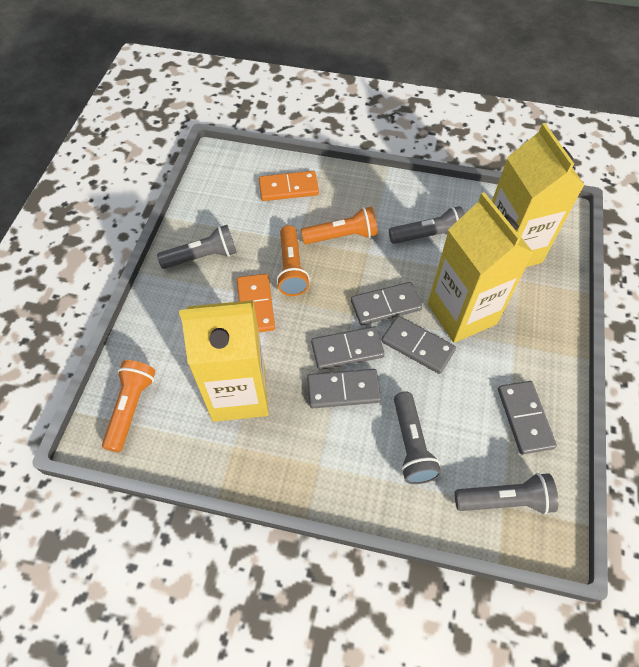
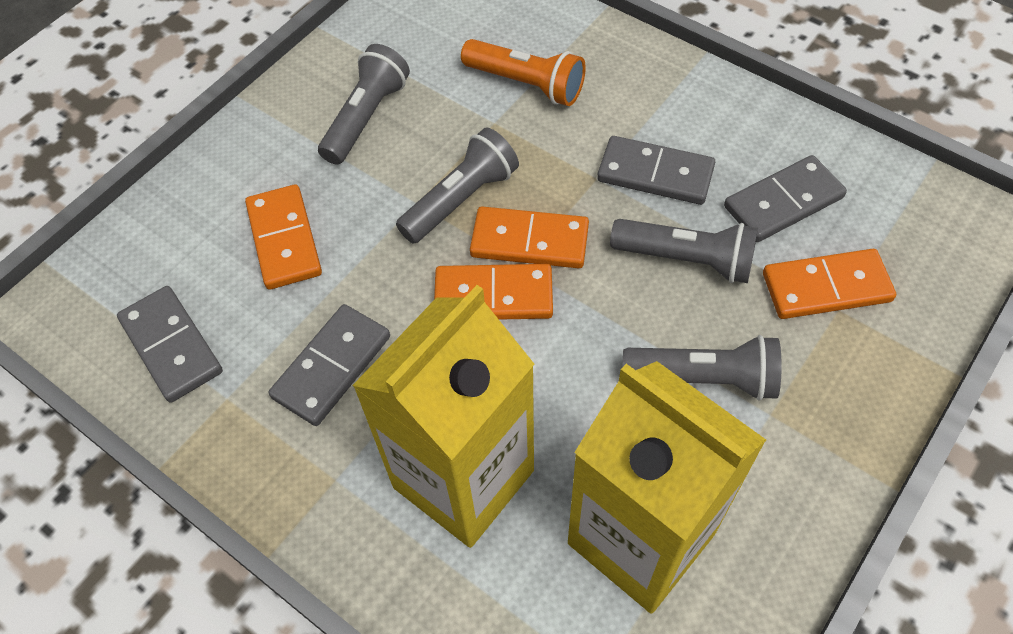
grey domino: [307,369,381,408] [311,326,385,370] [351,282,422,325] [381,316,456,374] [498,381,557,454] = 5 -> [117,286,223,403] [269,304,390,426] [597,136,715,205] [724,155,847,242] = 4
orange domino: [237,274,275,332] [259,171,319,201] = 2 -> [245,184,322,290] [434,264,553,320] [470,206,589,268] [763,249,896,319] = 4
orange flashlight: [102,360,156,452] [276,225,310,296] [301,207,378,244] = 3 -> [461,39,586,106] = 1
yellow carton: [179,300,268,422] [428,192,534,343] [492,123,584,267] = 3 -> [352,285,534,548] [568,361,766,614] = 2

